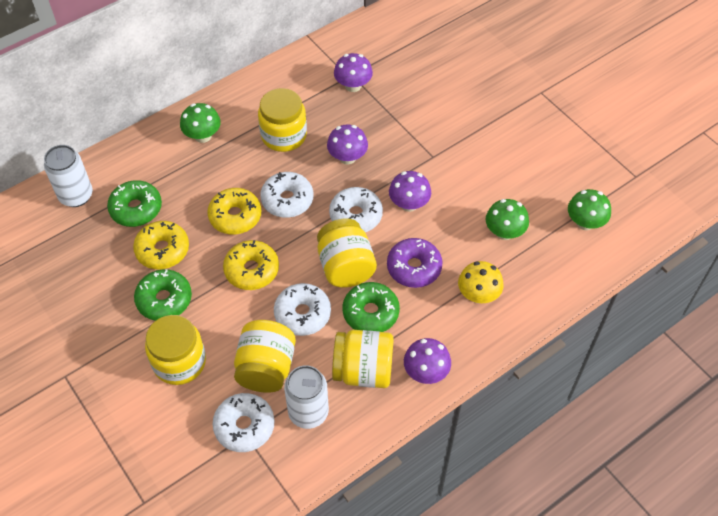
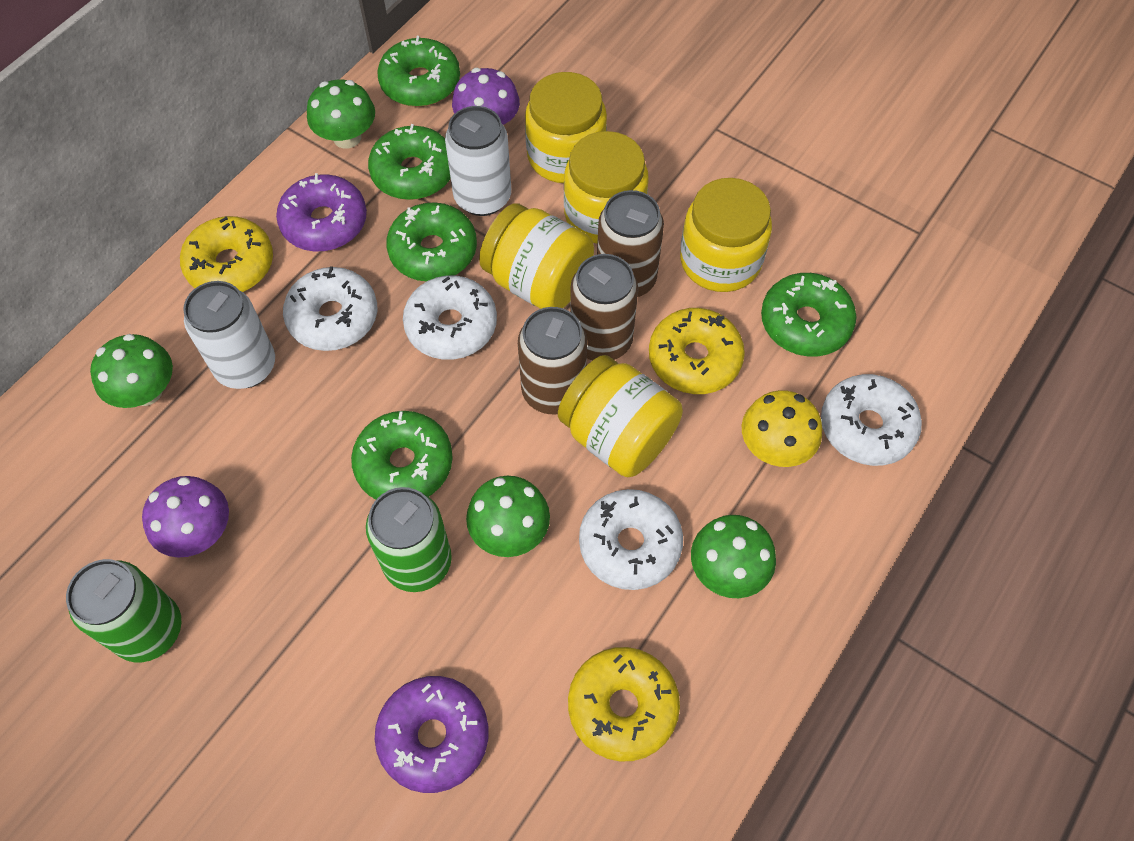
brown can: none = 0 -> [518,307,587,414] [570,254,638,360] [597,190,664,297] = 3
green can: none = 0 -> [66,559,181,662] [366,487,452,592] = 2
green donut: [107,180,162,227] [134,269,192,321] [342,282,400,332] = 3 -> [351,411,453,499] [368,124,451,200] [377,36,460,107] [386,202,477,281] [761,273,856,357] = 5
green mushroom: [180,103,221,143] [486,199,529,240] [568,189,611,230] = 3 -> [90,334,173,408] [307,79,375,149] [466,476,550,557] [691,515,776,598] = 4
purple donut: [387,238,442,288] = 1 -> [276,173,367,252] [375,676,489,793] = 2
purple mushroom: [327,124,368,164] [334,53,373,92] [389,171,431,212] [404,338,451,384] = 4 -> [142,476,229,558] [452,68,520,125] = 2

